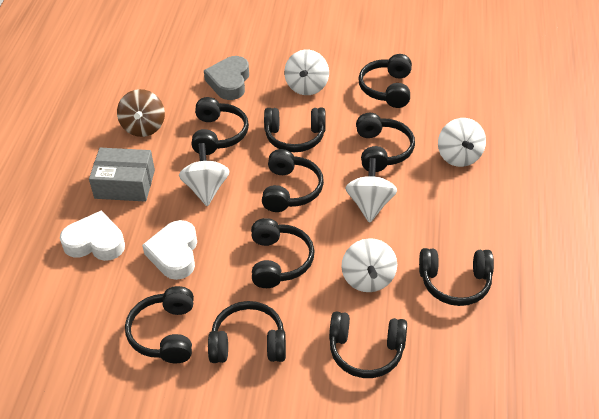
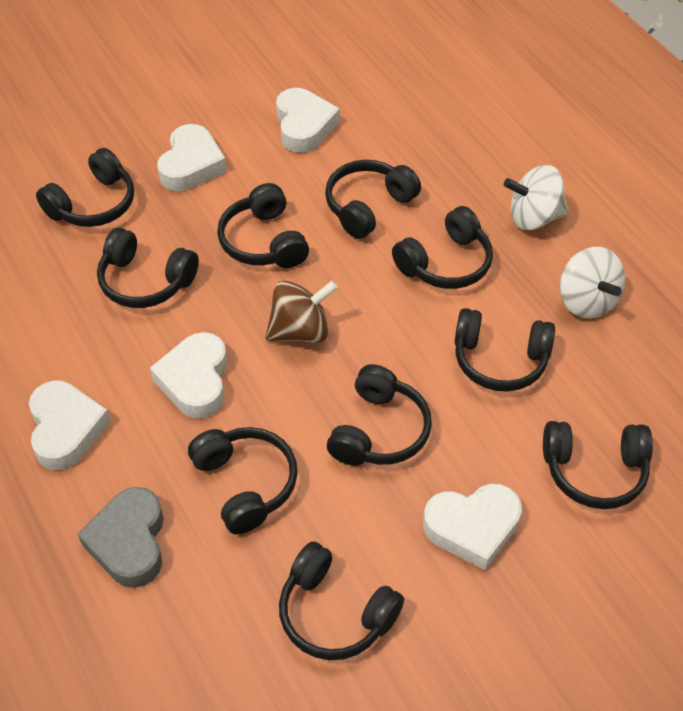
grey box: [89,148,155,202] = 1 -> none = 0
white heart: [60,211,125,261] [142,220,197,280] = 2 -> [29,381,111,470] [150,332,227,419] [157,124,227,191] [276,88,340,153] [423,484,522,570] = 5
white spinning top: [179,143,230,206] [284,50,329,95] [342,238,397,292] [345,158,397,223] [438,118,486,167] = 5 -> [504,165,569,230] [560,247,625,318] = 2

